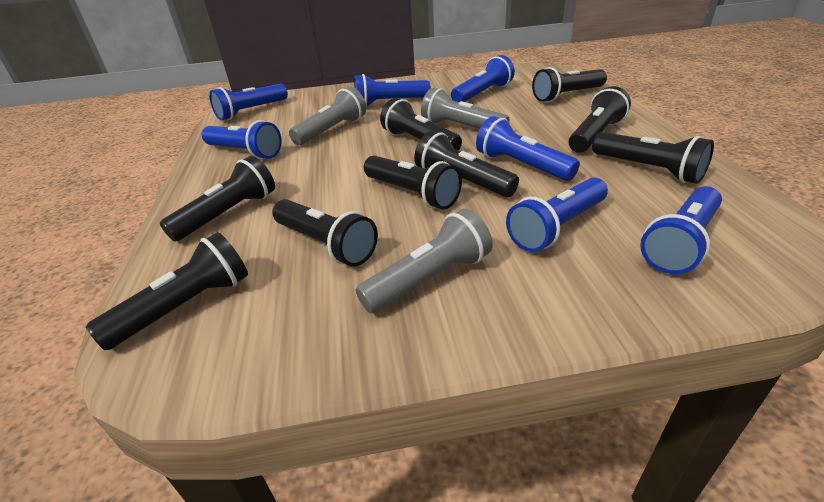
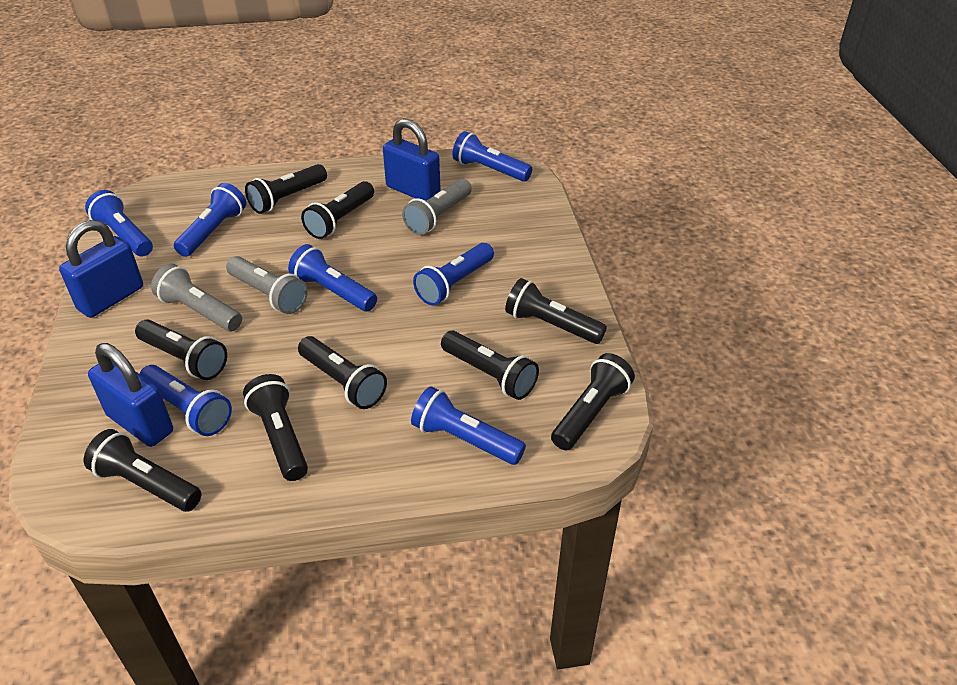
blue padlock: none = 0 -> [59,220,143,318] [88,343,173,447] [383,118,441,201] = 3

